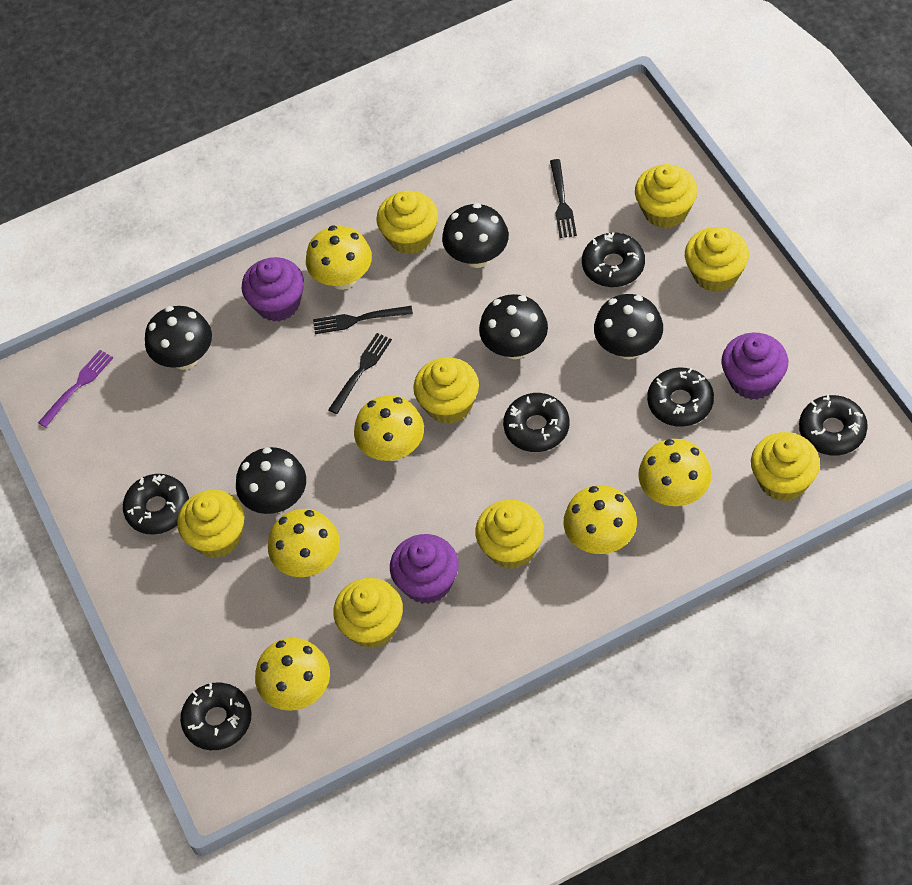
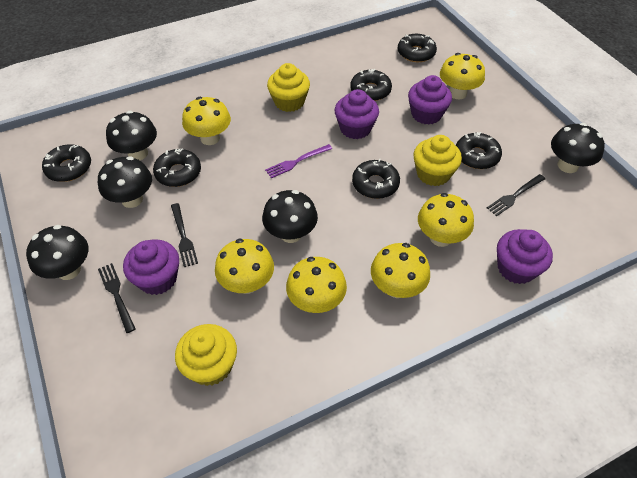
purple cupcake: [242,257,304,322] [390,534,459,604] [721,333,788,400] = 3 -> [123,239,179,295] [335,89,379,139] [408,75,452,125] [497,229,553,284] = 4
yellow cupcake: [177,490,244,558] [333,578,403,648] [376,191,438,254] [413,357,479,424] [475,499,544,569] [635,164,698,229] [685,227,749,292] [751,432,820,502] = 8 -> [175,324,237,386] [267,63,310,112] [414,135,462,186] = 3

